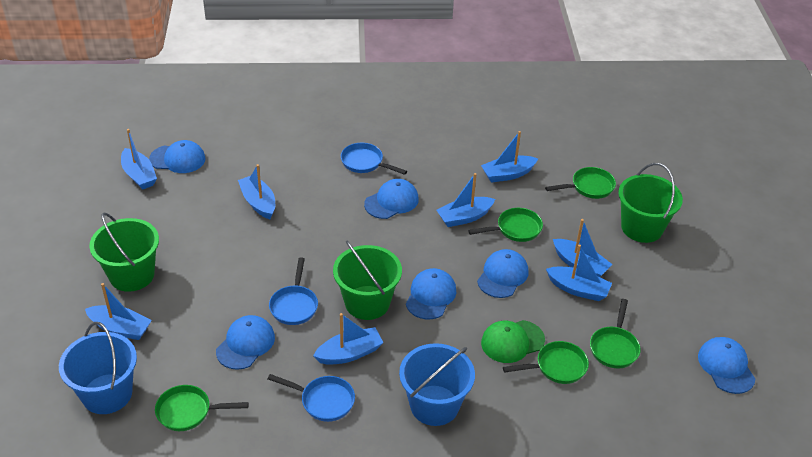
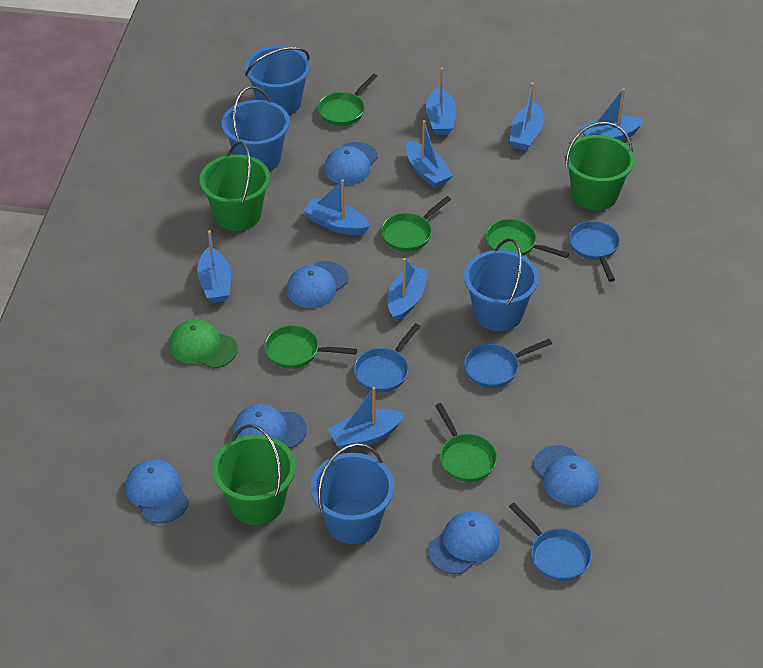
blue bucket: [59,322,137,414] [399,343,475,426] = 2 -> [222,86,290,171] [245,46,310,115] [311,443,394,544] [464,238,539,331] = 4
blue pan: [267,374,355,422] [269,257,318,325] [341,143,407,175] = 3 -> [354,323,421,392] [464,339,552,388] [509,503,592,581] [569,221,620,282] = 4

